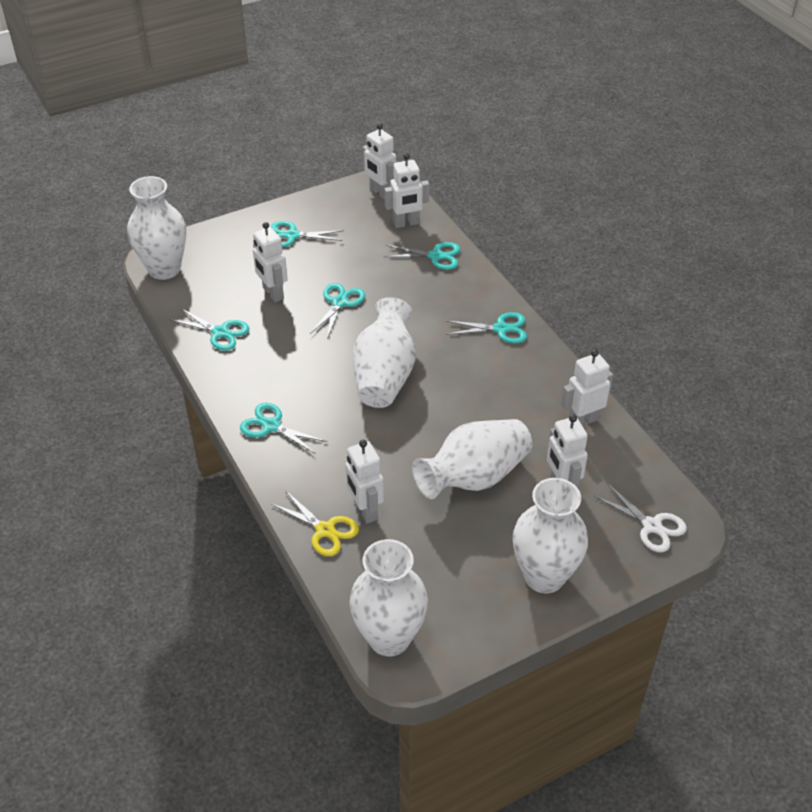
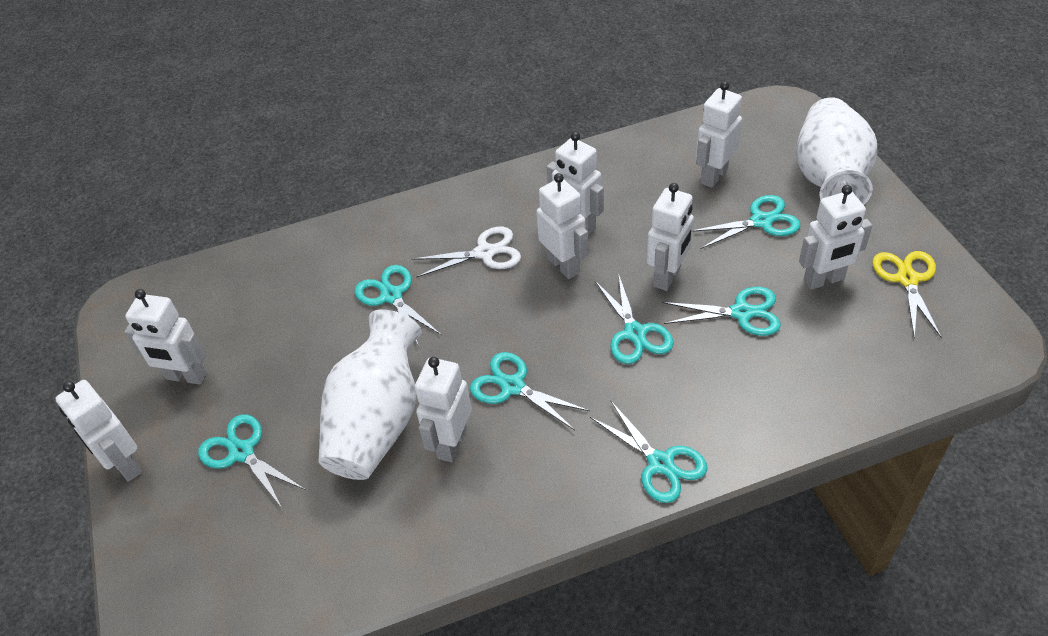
turquoise scissors: [169,308,249,351] [240,403,327,454] [271,221,344,247] [310,283,365,338] [384,242,460,270] [446,312,527,343] = 6 -> [198,414,306,508] [354,265,441,346] [470,352,590,430] [590,400,708,503] [595,273,674,364] [662,287,781,336] [692,195,800,249] = 7
white robot: [253,222,288,302] [345,440,384,524] [363,123,396,200] [385,153,430,228] [547,414,588,486] [561,349,613,426] = 6 -> [55,380,142,482] [124,289,207,385] [415,357,472,462] [536,173,588,279] [547,132,604,236] [647,183,694,291] [696,81,742,188] [799,185,873,290] = 8
white vase: [127,176,186,280] [349,539,428,657] [353,297,416,408] [412,419,532,499] [513,478,588,594] = 5 -> [319,309,422,480] [796,98,877,205] = 2

